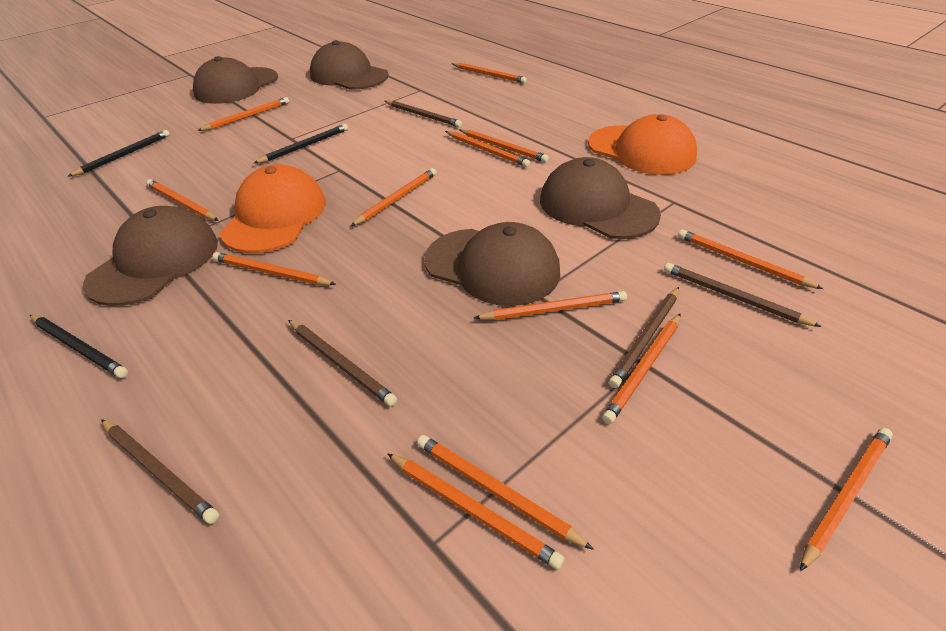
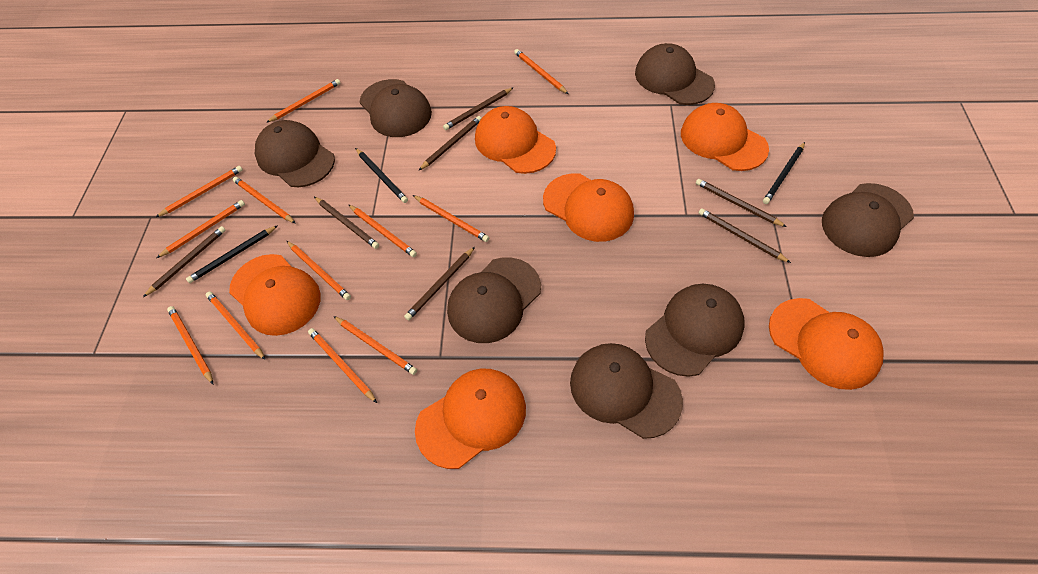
brown cap: [83,206,218,306] [193,56,278,104] [310,40,388,89] [424,222,560,306] [540,157,661,239] = 5 -> [255,120,335,187] [359,79,432,137] [447,257,541,343] [570,343,683,439] [635,43,715,105] [645,284,745,377] [822,183,914,257] = 7
brown pencil: [101,419,219,524] [288,320,397,406] [385,100,462,127] [609,287,679,388] [664,263,821,327] = 5 -> [143,226,226,297] [314,197,379,249] [404,247,475,320] [418,116,481,171] [443,87,514,130] [696,179,787,227] [698,208,791,263] = 7
orange cap: [220,164,326,253] [588,114,697,175] = 2 -> [229,254,321,336] [415,369,526,469] [475,106,556,174] [543,173,634,242] [681,103,769,171] [769,298,884,390] = 6
orange pencil: [146,179,219,221] [197,97,289,131] [212,252,336,285] [351,168,436,226] [387,453,564,570] [417,435,594,550] [445,131,530,167] [452,63,527,83] [459,129,549,162] [474,291,627,320] [602,313,681,424] [678,229,823,289] [800,428,893,571] = 13 -> [156,166,243,217] [157,200,245,258] [167,306,213,384] [206,291,265,360] [233,177,295,223] [266,79,340,123] [287,241,351,300] [308,328,377,403] [333,316,417,375] [349,205,417,257] [413,195,489,242] [514,49,568,94] = 12

